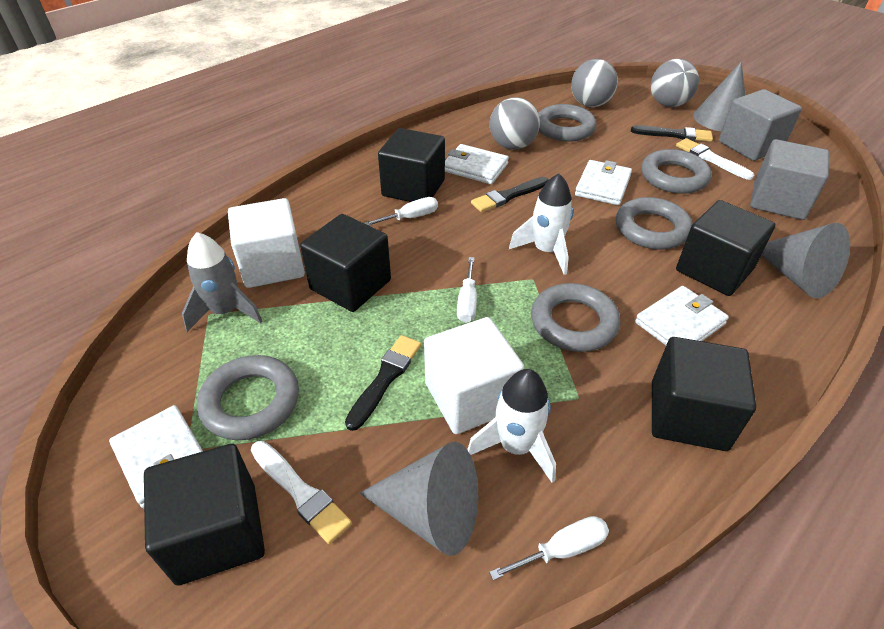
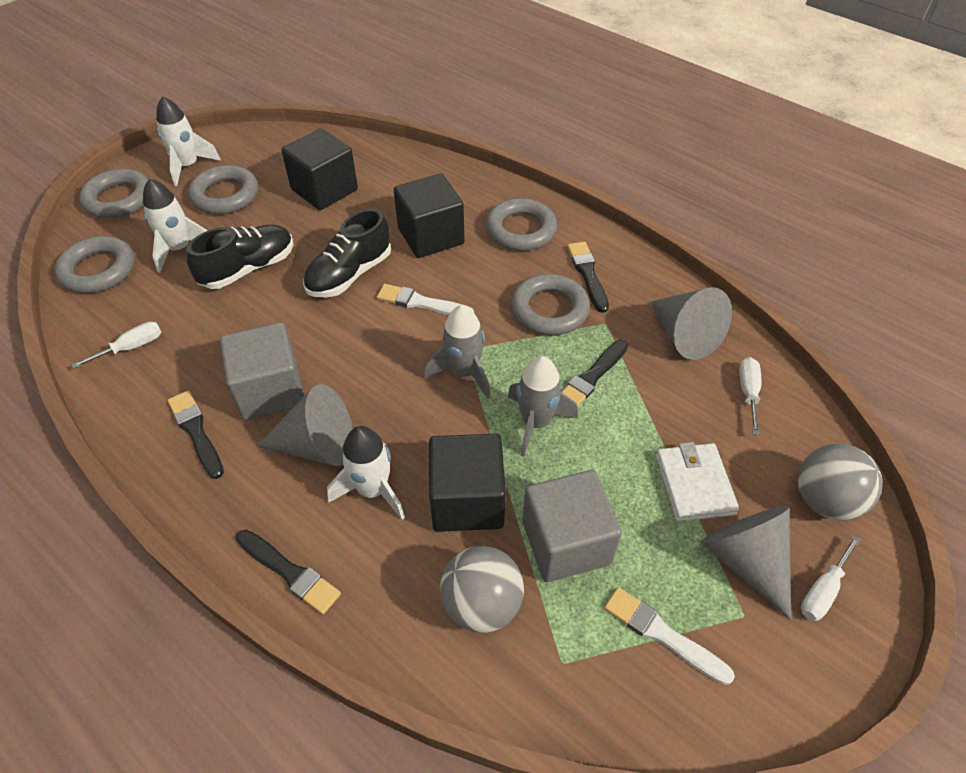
black brush: [345,335,421,431] [471,177,549,212] [631,125,713,142] = 3 -> [168,390,224,479] [236,530,341,614] [561,339,629,407] [567,242,609,313] = 4
black cube: [144,444,265,586] [300,214,391,312] [378,128,445,202] [652,337,756,451] [676,200,776,296] = 5 -> [281,128,358,210] [394,173,465,258] [429,434,506,532] = 3
black shoe: none = 0 -> [186,224,294,289] [303,209,391,297] = 2
grey ball: [490,97,540,150] [571,59,618,107] [651,59,699,107] = 3 -> [440,546,524,633] [798,444,883,521] = 2
grey rocket: [182,232,263,332] = 1 -> [424,305,490,399] [508,356,578,457] = 2
white cube: [228,198,305,288] [424,317,524,434] = 2 -> none = 0
white rocket: [467,369,556,483] [509,173,573,275] = 2 -> [143,178,208,273] [156,96,221,186] [327,426,405,520] = 3
white wallet: [109,405,203,508] [445,144,509,184] [575,160,632,205] [635,286,729,345] = 4 -> [656,442,739,522] = 1

